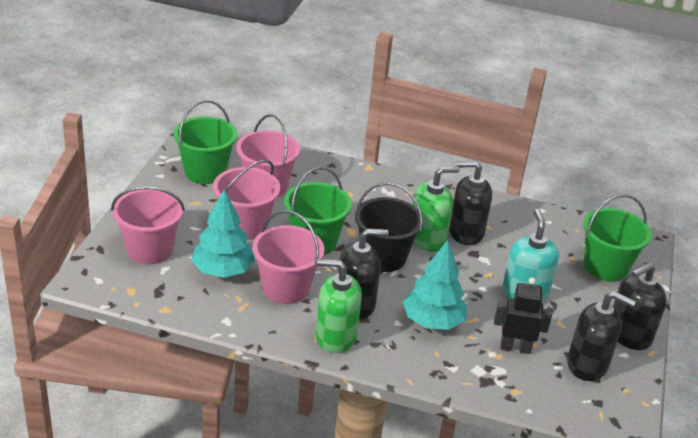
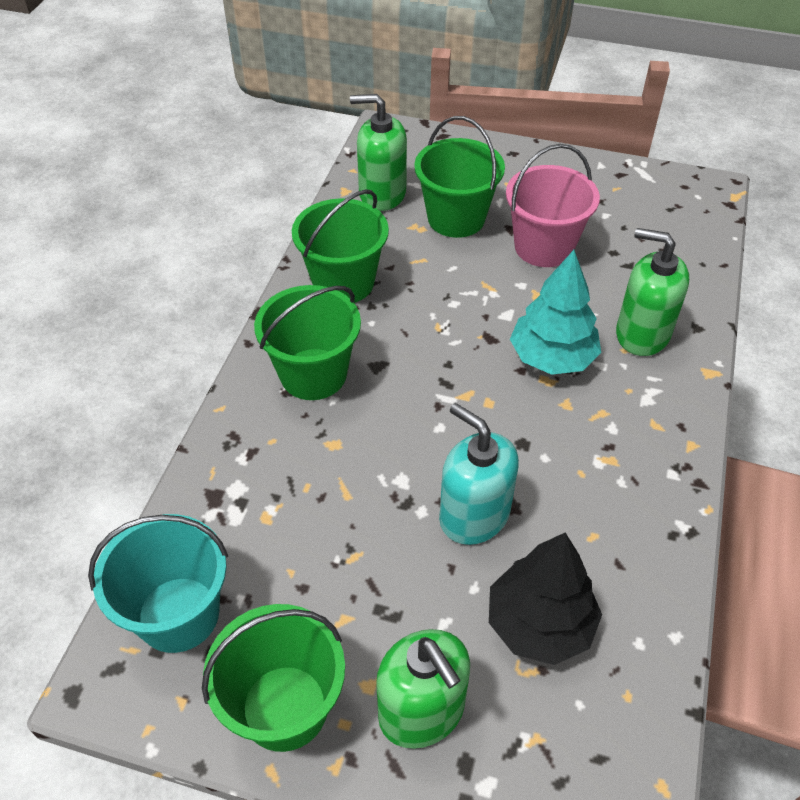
black bucket: [355,182,423,272] = 1 -> none = 0
black robot: [494,277,552,354] = 1 -> none = 0
black soap dispenser: [338,229,389,319] [449,161,492,245] [567,291,636,381] [613,262,667,350] = 4 -> none = 0
black tree: none = 0 -> [489,533,602,665] = 1
green bucket: [174,100,237,184] [284,167,352,255] [583,194,652,282] = 3 -> [202,604,345,752] [254,285,361,400] [292,189,389,303] [414,116,505,238] = 4
green soap dispenser: [316,259,362,353] [413,166,460,252] = 2 -> [350,94,407,211] [376,629,470,749] [616,228,689,356] = 3
pink bucket: [111,186,185,264] [213,160,280,240] [236,114,300,197] [252,210,324,304] = 4 -> [506,144,600,267] = 1
turquoise bucket: none = 0 -> [88,514,228,653] = 1
turquoise tree: [191,189,255,278] [403,240,467,330] = 2 -> [510,250,601,375] = 1

